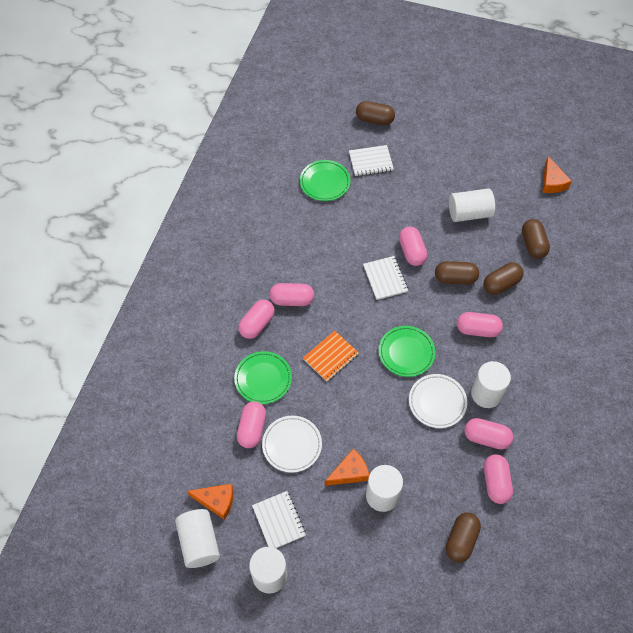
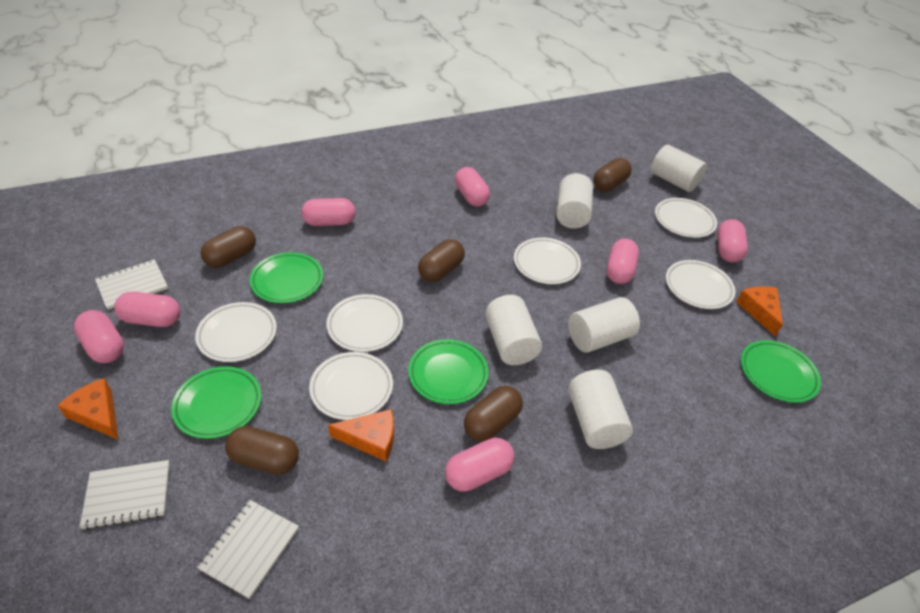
green plate: [234,351,292,404] [300,160,350,201] [379,326,435,377] = 3 -> [171,366,261,439] [250,252,323,303] [408,339,489,404] [741,340,821,403] = 4
orange notebook: [303,331,359,381] = 1 -> none = 0
white plate: [262,416,322,473] [409,374,467,428] = 2 -> [195,302,277,362] [309,352,393,420] [326,294,403,352] [514,237,581,284] [655,198,717,238] [666,260,735,309] = 6

